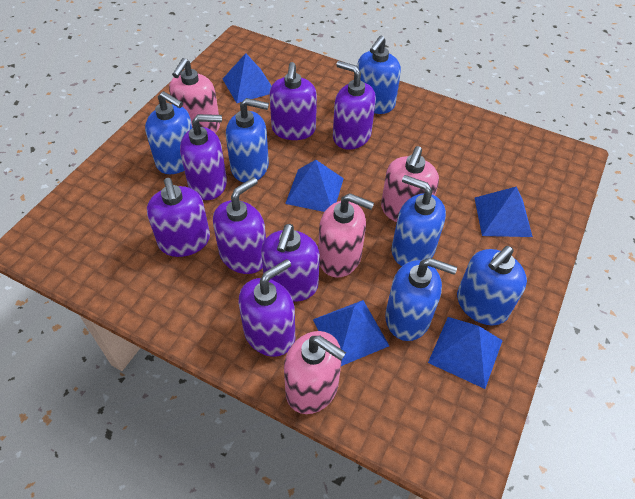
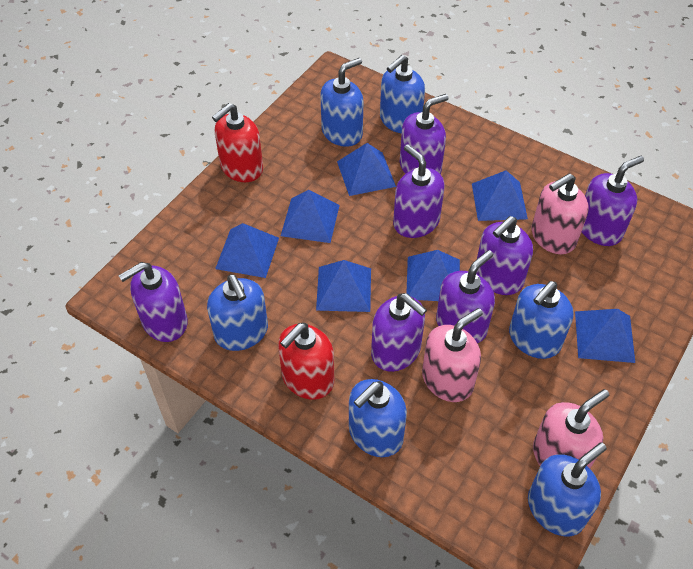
blue pyramid: [223,53,272,103] [285,160,344,212] [313,300,389,366] [428,317,503,389] [475,187,533,237] = 5 -> [215,223,279,278] [281,190,340,243] [316,260,371,312] [337,143,396,196] [407,250,460,301] [472,170,528,221] [575,309,635,363] = 7
pink soap dispenser: [169,58,220,133] [284,331,346,414] [318,193,374,278] [381,146,439,222] = 4 -> [422,308,483,402] [532,173,589,254] [533,389,609,469] = 3
red soap dispenser: none = 0 -> [212,103,263,182] [278,323,334,400] = 2

